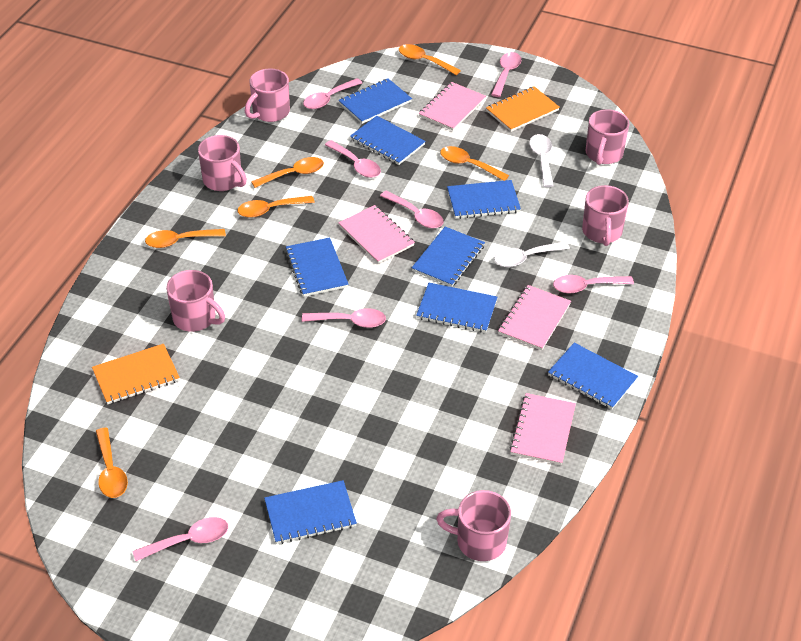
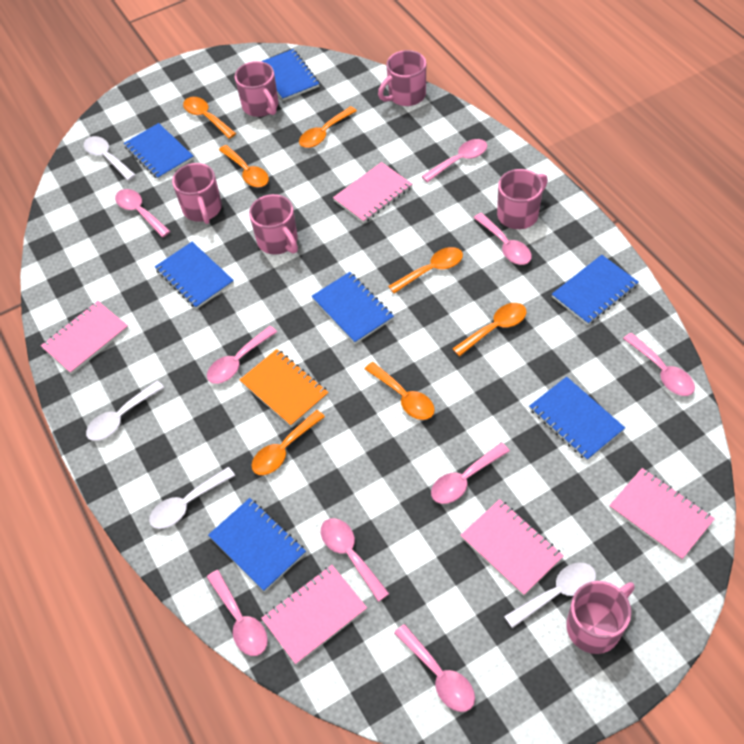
blue notebook: [264,480,357,544] [285,237,349,297] [338,78,412,124] [350,116,426,165] [412,227,485,287] [416,282,497,333] [447,180,521,219] [548,343,638,409] = 8 -> [123,123,194,180] [155,242,234,309] [208,498,306,592] [261,49,320,101] [311,272,394,344] [529,377,625,461] [552,255,639,325] = 7
orange notebook: [92,344,180,404] [486,86,560,132] = 2 -> [240,349,329,427] = 1
orange spoon: [96,428,128,498] [145,229,226,248] [237,196,315,218] [251,157,324,188] [399,44,461,75] [440,146,509,181] = 6 -> [183,97,236,139] [219,145,269,187] [251,410,325,475] [299,106,357,148] [365,362,435,420] [388,247,463,294] [452,303,527,356] = 7
pink notebook: [338,205,415,264] [419,82,486,131] [498,285,571,350] [510,393,576,465] = 4 -> [41,301,129,374] [261,565,367,665] [333,162,412,223] [460,499,564,596] [609,468,715,560] = 5
pink spoon: [132,517,228,561] [302,308,386,328] [303,78,362,109] [325,140,381,178] [380,191,444,228] [491,52,521,97] [553,275,634,293] = 7 -> [115,189,170,237] [207,326,277,384] [207,570,268,656] [321,518,389,602] [394,624,475,712] [421,139,487,183] [431,443,510,504] [474,213,532,265] [623,333,695,396] = 9
white spoon: [494,241,570,267] [529,134,554,187] = 2 -> [84,136,136,181] [86,381,164,441] [149,467,235,529] [504,563,596,628] = 4

